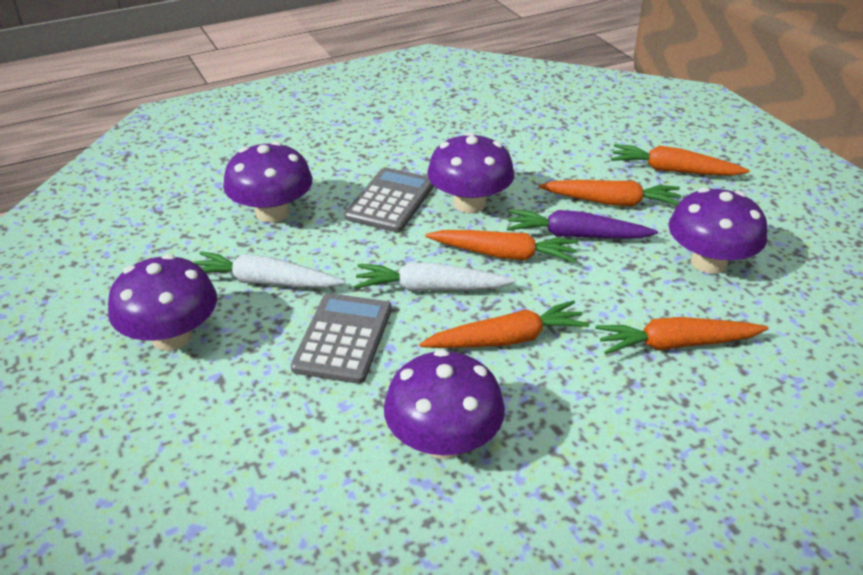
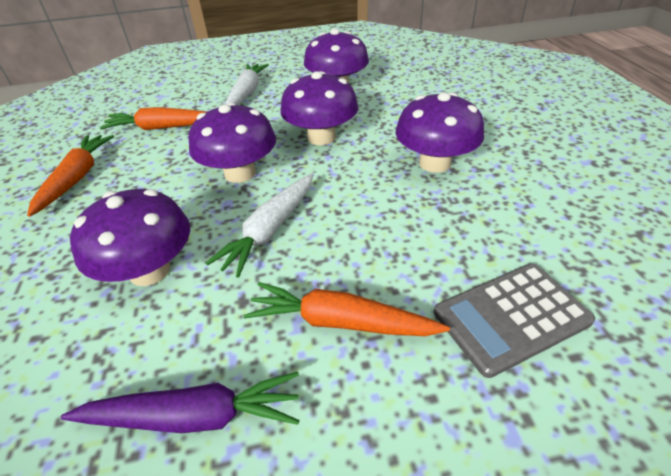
grey calculator: [291,293,392,384] [345,167,434,232] = 2 -> [434,263,595,378] = 1
orange carrot: [419,300,590,348] [425,230,578,263] [539,180,681,207] [595,317,769,354] [611,144,750,176] = 5 -> [27,135,114,217] [100,107,207,130] [244,282,450,336] = 3

